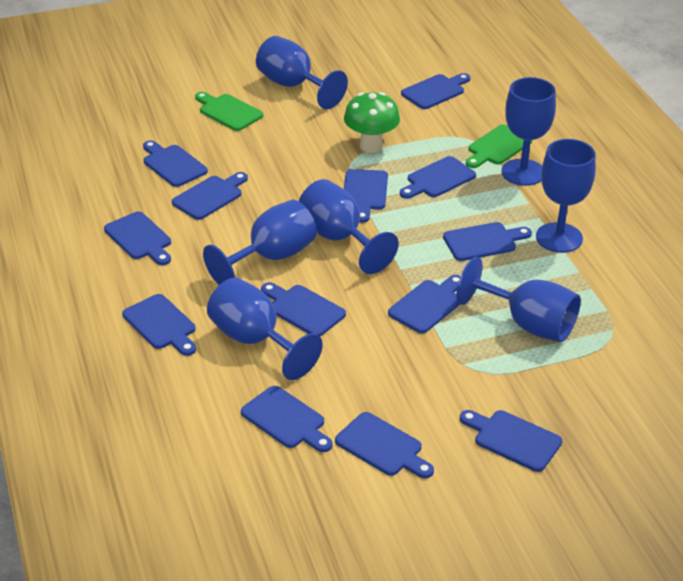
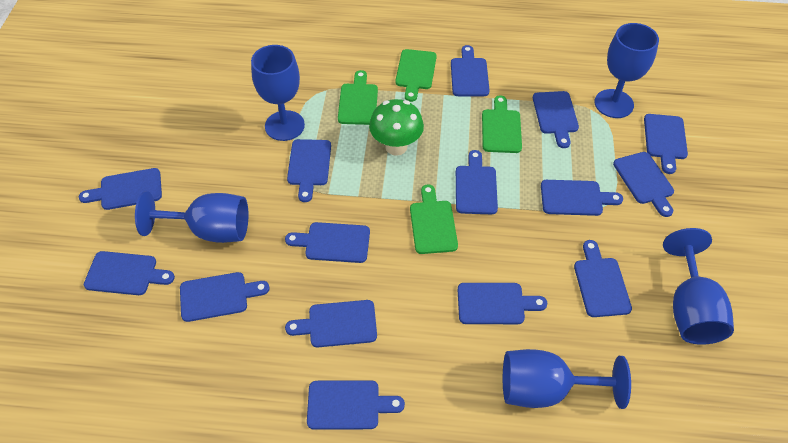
blue cutting board: [104,211,171,265] [122,294,196,356] [143,140,208,187] [172,172,248,220] [241,386,333,452] [261,282,346,336] [335,412,434,478] [344,169,388,223] [388,275,461,333] [400,156,476,199] [401,73,470,109] [443,222,532,261] [460,410,562,472] = 13 -> [79,168,162,210] [84,251,175,295] [180,272,270,322] [285,222,370,263] [285,300,377,347] [287,139,331,202] [307,380,405,430] [451,45,490,96] [456,150,498,214] [458,283,547,324] [533,91,579,148] [541,180,623,216] [574,240,632,317] [613,152,674,217] [644,114,688,174] = 15
blue goblet: [203,199,317,285] [207,277,323,380] [256,36,348,109] [299,179,399,274] [456,257,581,342] [501,77,556,186] [536,139,596,253] = 7 -> [135,191,248,243] [251,45,305,141] [503,349,631,409] [594,23,659,118] [663,228,734,345] = 5
green cutting board: [195,92,263,131] [466,124,532,168] = 2 -> [338,70,378,125] [395,49,437,102] [410,184,458,254] [482,95,522,153] = 4

